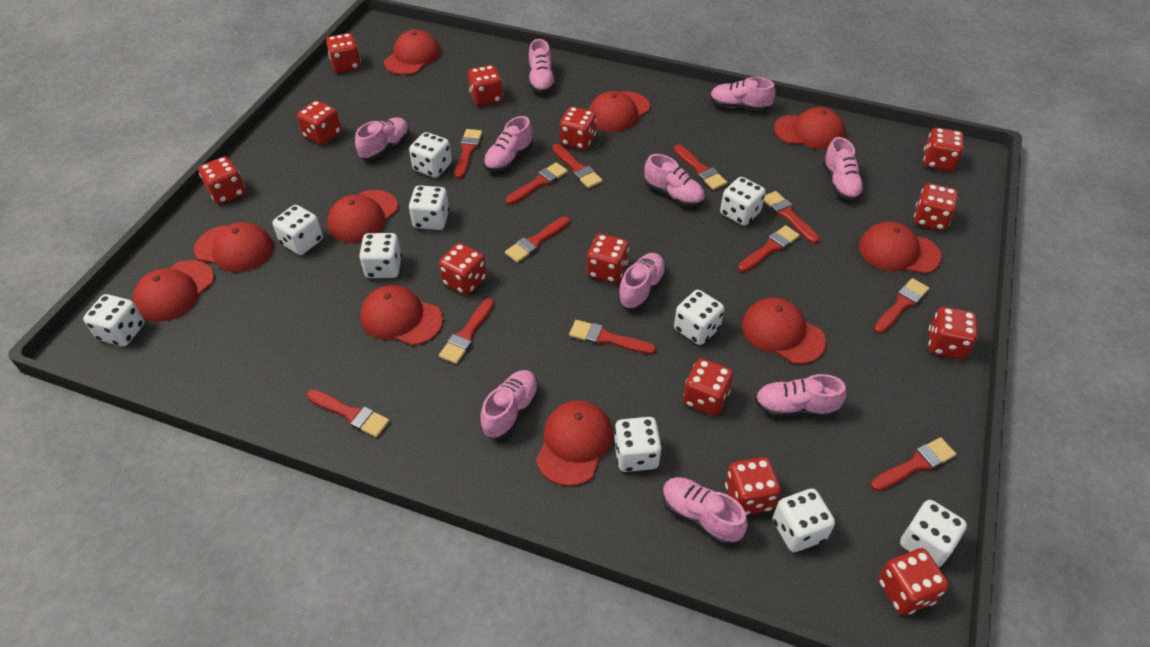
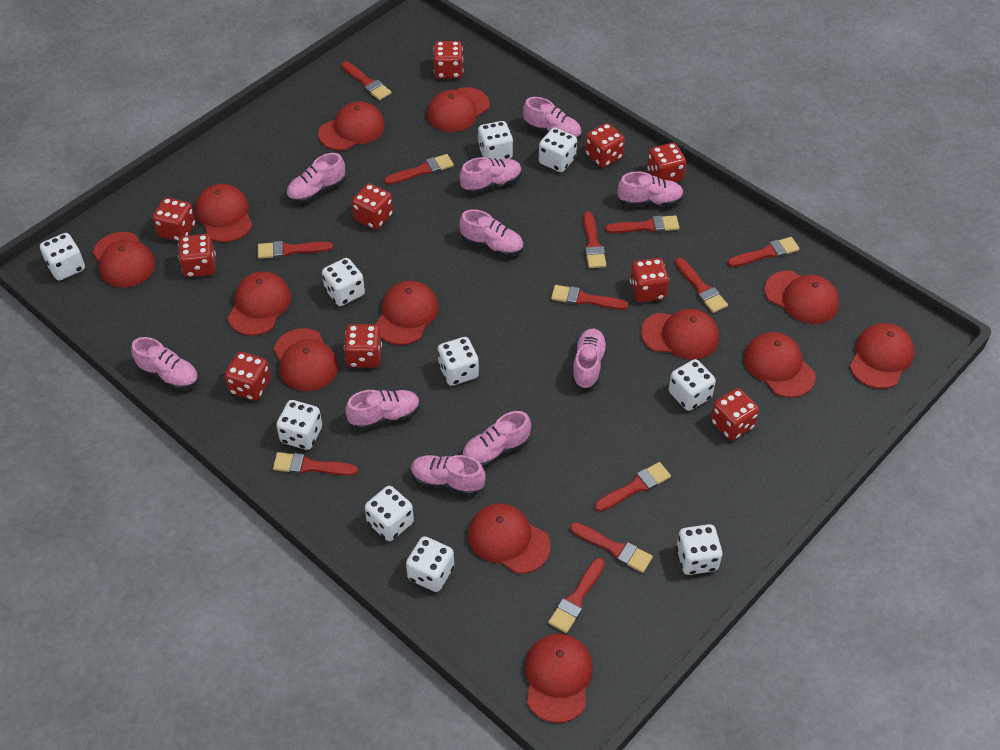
red cap: [133,260,214,322] [194,222,274,272] [327,190,398,243] [360,285,443,346] [384,29,441,75] [536,400,613,486] [589,91,650,132] [742,297,826,364] [774,107,845,149] [859,221,942,274] = 10 -> [93,232,155,288] [195,184,252,242] [228,271,291,336] [274,328,338,391] [318,101,385,151] [376,281,438,345] [427,87,490,132] [468,503,551,574] [525,634,593,723] [641,309,719,360] [744,332,816,398] [764,271,839,324] [850,323,915,389] = 13
red dice: [198,157,246,204] [297,101,341,145] [326,33,361,73] [439,243,487,295] [468,65,503,106] [560,107,596,150] [587,234,629,283] [683,358,734,416] [725,457,781,515] [878,548,949,615] [914,183,958,231] [923,128,964,171] [928,307,978,359] = 13 -> [152,197,196,241] [178,234,216,277] [225,352,271,401] [344,324,382,368] [352,183,393,230] [433,41,463,79] [585,123,625,168] [630,258,669,302] [647,143,686,182] [711,388,759,440] = 10

